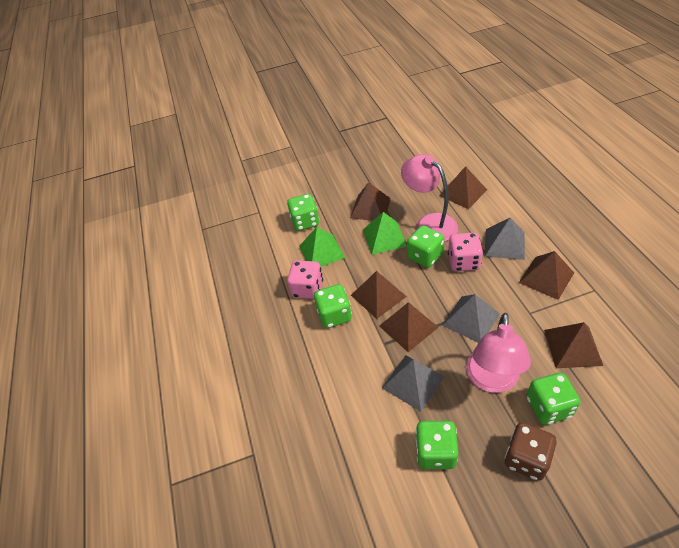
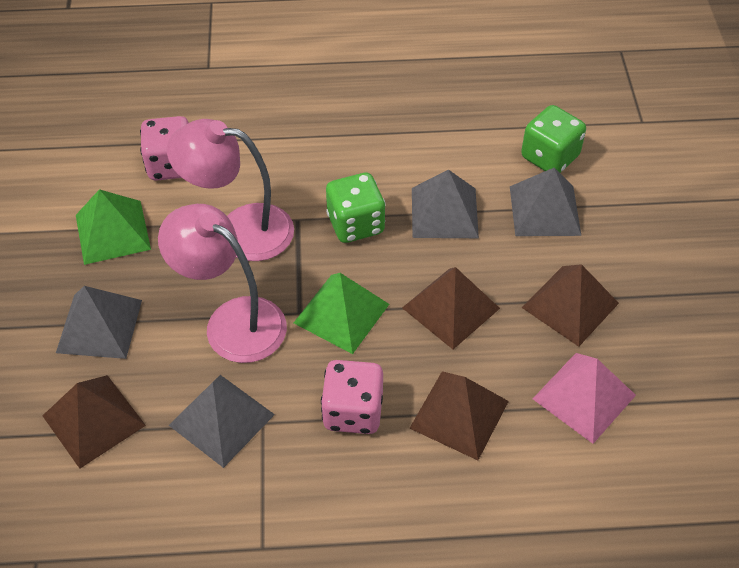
brown dice: [505,422,557,481] = 1 -> none = 0
brown pyramid: [350,182,391,221] [351,271,407,319] [379,302,439,352] [439,166,487,209] [519,251,574,300] [544,322,603,368] = 6 -> [43,375,146,469] [402,267,500,349] [409,371,509,460] [522,264,619,347] = 4
green dice: [287,194,320,231] [314,284,352,328] [407,225,444,268] [416,421,459,469] [527,373,580,425] = 5 -> [326,173,386,243] [521,105,586,173] = 2
grey pyramid: [382,355,445,412] [442,294,500,343] [485,218,525,260] = 3 -> [56,286,142,359] [169,375,275,468] [412,170,479,238] [510,168,581,236] = 4
pink pyramid: none = 0 -> [533,353,636,444] = 1

